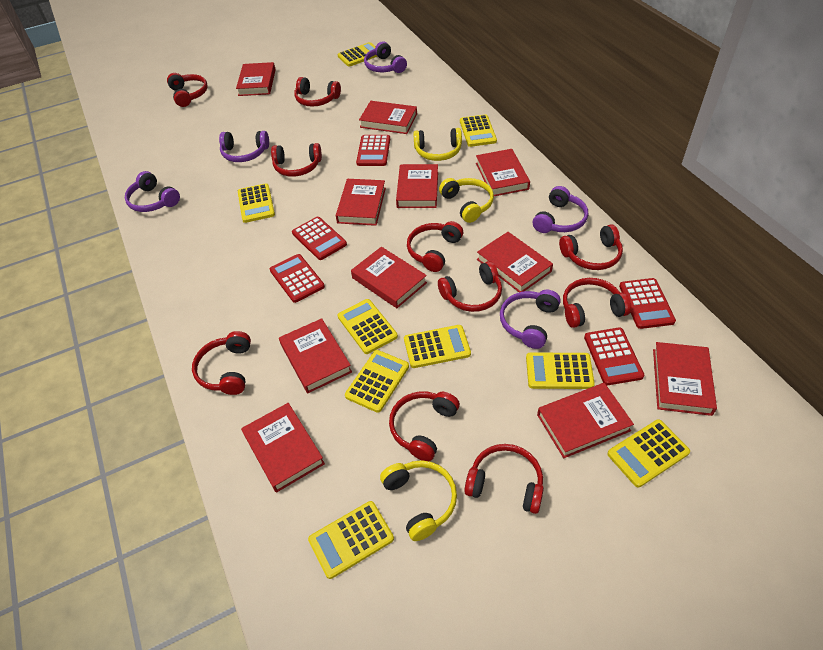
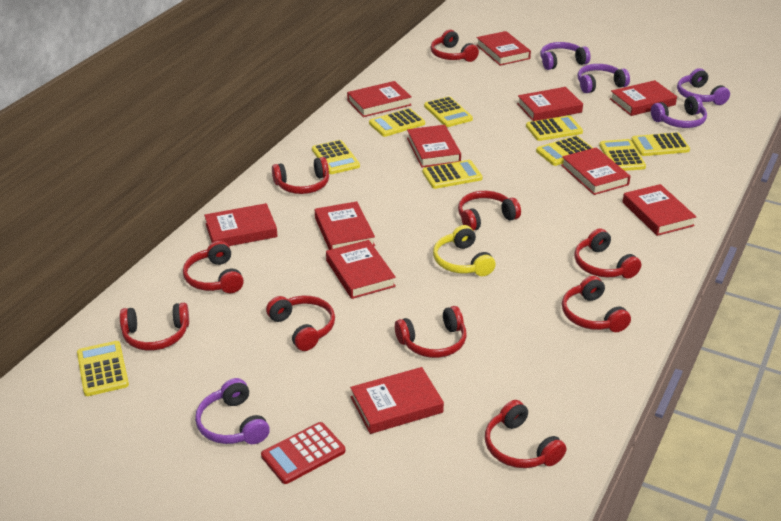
red calculator: [270,254,325,303] [292,217,347,260] [356,135,390,166] [584,328,644,385] [619,278,676,329] = 5 -> [261,422,345,484] = 1
yellow headphones: [380,460,457,541] [413,128,462,161] [439,178,494,223] = 3 -> [433,225,496,276] = 1

